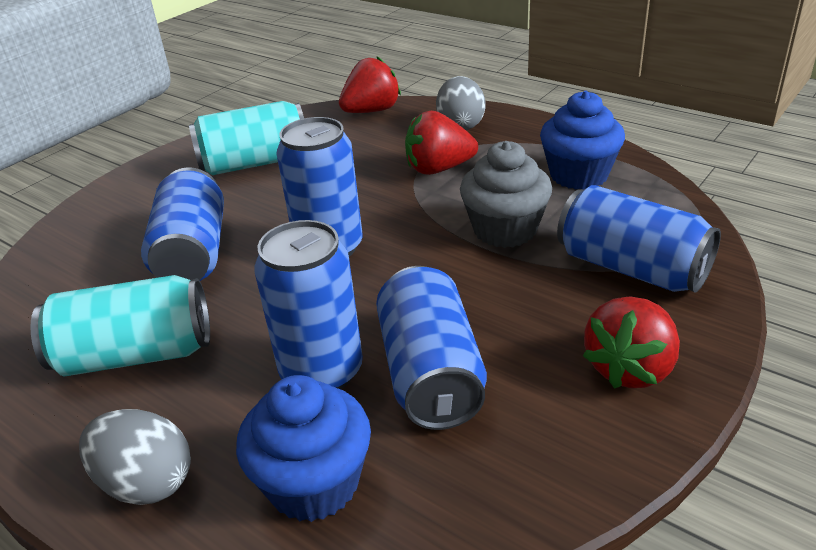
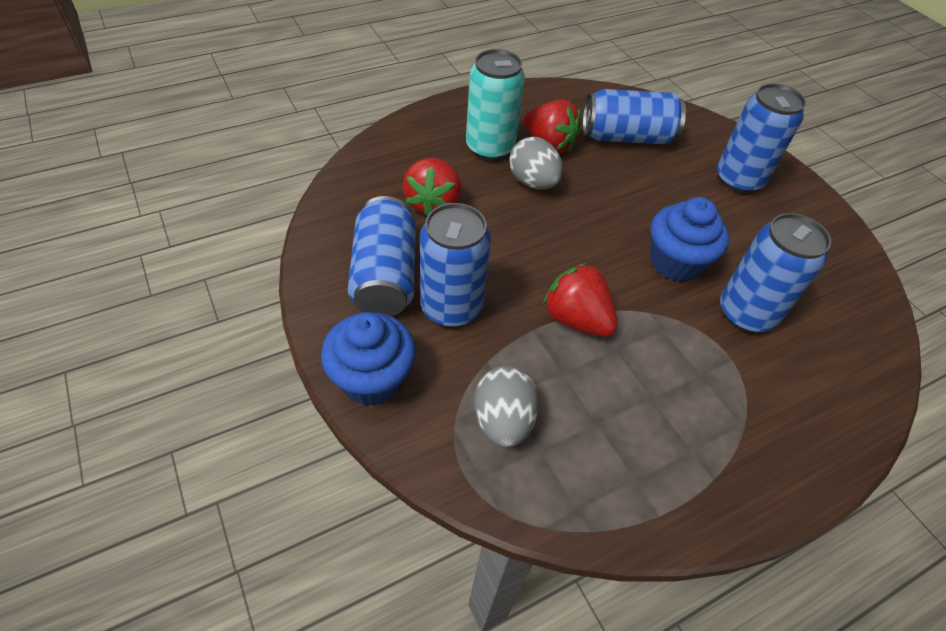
grey cupcake: [460,141,552,248] = 1 -> none = 0
turquoise can: [30,275,210,377] [189,101,304,175] = 2 -> [466,49,525,161] = 1

